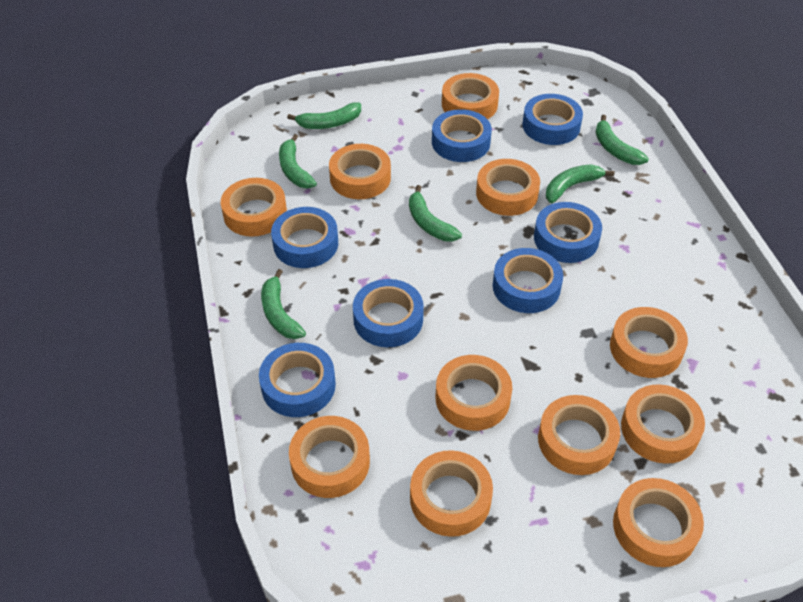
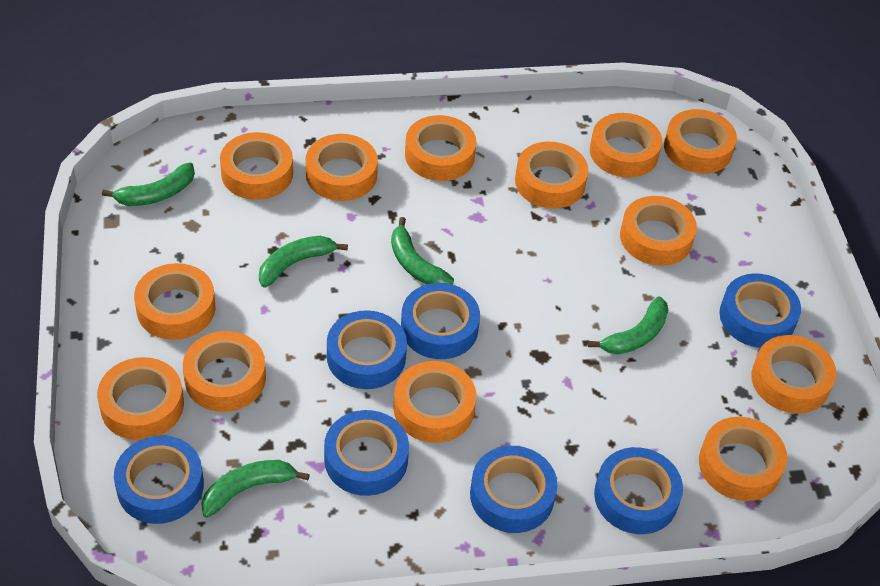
green banana: [261,269,306,339] [279,134,317,188] [287,102,361,129] [409,185,462,241] [546,164,615,203] [595,115,649,165] = 6 -> [102,162,195,206] [201,460,310,518] [259,236,348,287] [391,217,454,285] [588,296,668,354] = 5
orange tape: [221,178,287,237] [289,416,370,498] [329,144,391,199] [410,450,493,537] [436,355,512,431] [442,73,499,119] [476,159,540,216] [538,395,620,475] [610,307,688,378] [613,478,704,567] [621,384,705,464] = 11 -> [97,357,184,440] [134,263,216,340] [183,331,266,412] [220,132,293,200] [306,134,378,201] [393,361,476,443] [405,115,477,181] [515,142,588,208] [590,113,662,178] [620,196,697,266] [664,109,737,174] [699,417,787,501] [751,335,836,414] = 13

